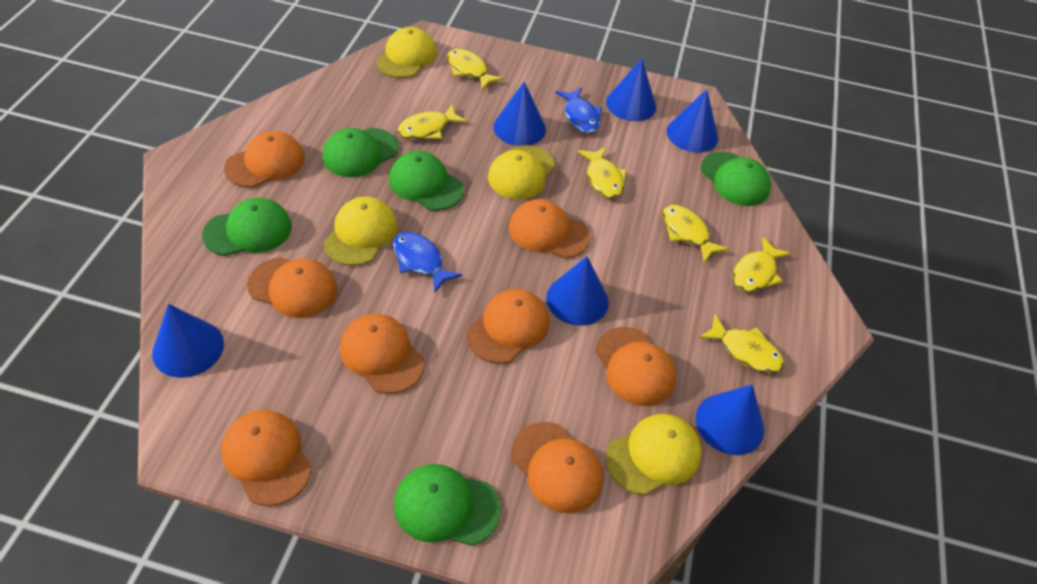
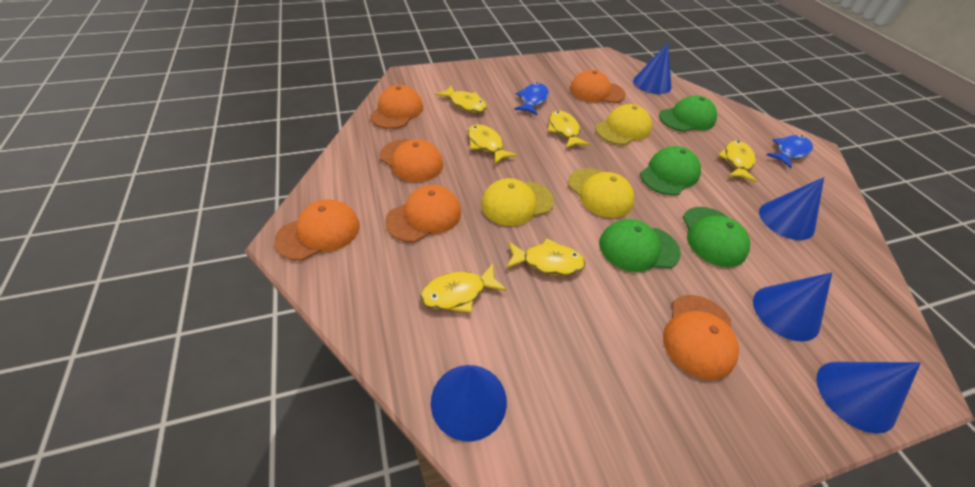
blue cone: [152,304,224,378] [493,82,546,146] [546,256,609,326] [606,59,656,121] [667,89,718,152] [696,385,764,455] = 6 -> [431,365,507,442] [633,43,672,94] [753,272,832,342] [759,177,824,240] [816,362,921,434] = 5
green cap: [202,198,292,256] [322,128,399,177] [389,151,464,211] [394,464,501,546] [701,152,771,206] = 5 -> [599,219,681,272] [640,146,701,196] [659,95,717,132] [683,207,750,267] = 4
orange cap: [221,410,312,506] [224,131,305,188] [247,257,337,318] [340,314,424,394] [467,289,549,364] [509,199,590,259] [511,422,603,513] [595,327,676,406] = 8 -> [274,199,360,261] [370,85,423,129] [379,139,443,182] [385,185,461,242] [570,70,626,103] [663,295,739,380] = 6
yellow cap: [323,196,397,266] [376,27,437,78] [488,145,556,199] [606,414,702,495] = 4 -> [481,178,554,226] [568,168,634,218] [595,104,652,145] = 3

